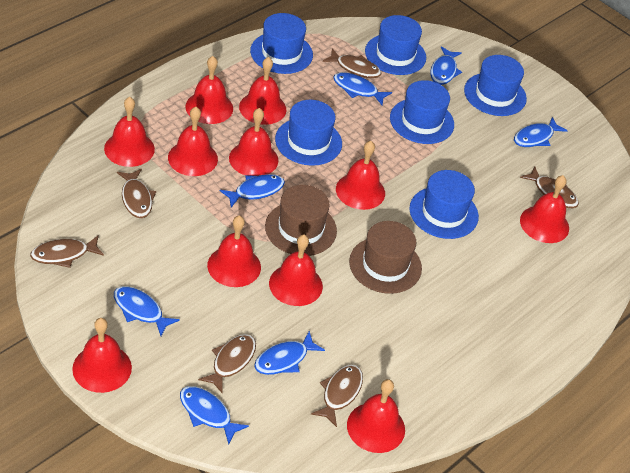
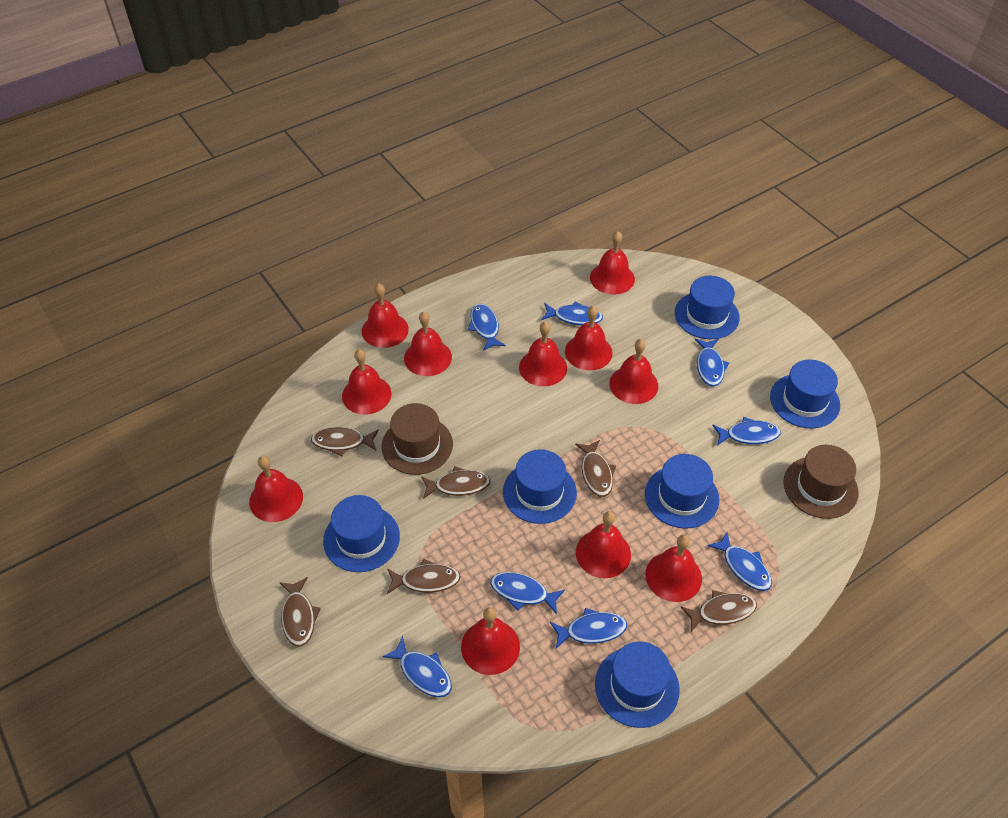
blue fish: [114,286,180,336] [180,386,249,444] [220,174,285,207] [254,331,325,375] [333,72,392,105] [430,47,462,85] [514,117,568,147] = 7 -> [382,636,452,697] [468,304,506,351] [490,572,565,615] [541,301,603,325] [550,608,627,649] [695,339,729,386] [707,532,772,591] [712,417,781,446] = 8

